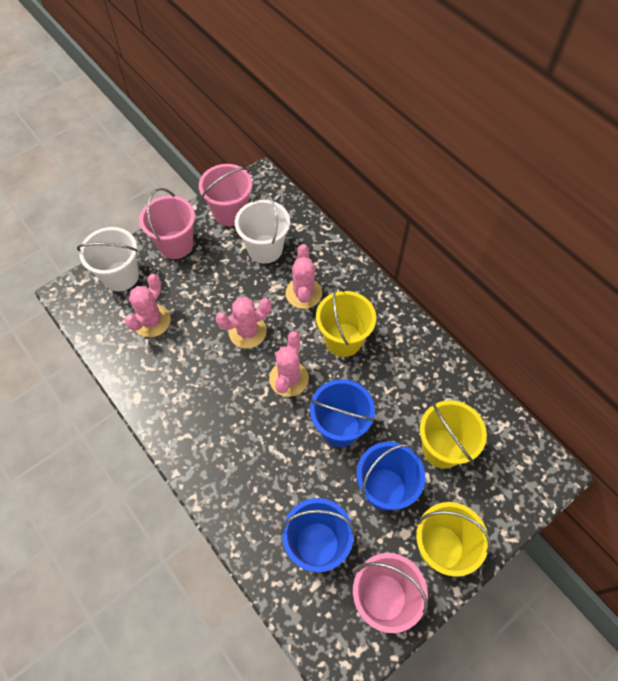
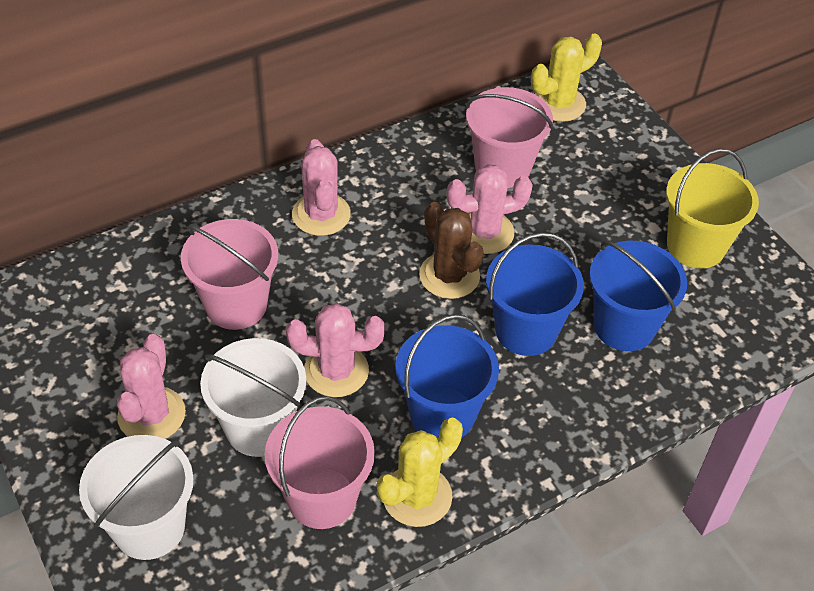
brown cactus: none = 0 -> [419,202,484,299] = 1
yellow bucket: [316,286,376,357] [416,502,491,577] [420,400,487,469] = 3 -> [666,148,759,269] = 1
yellow cactus: none = 0 -> [377,418,463,527] [531,34,602,122] = 2

